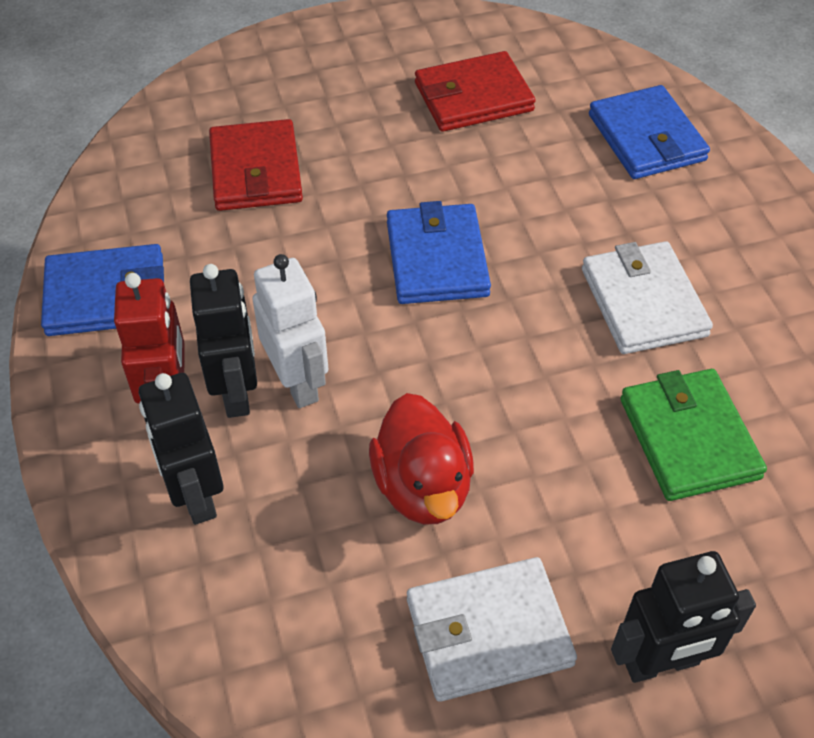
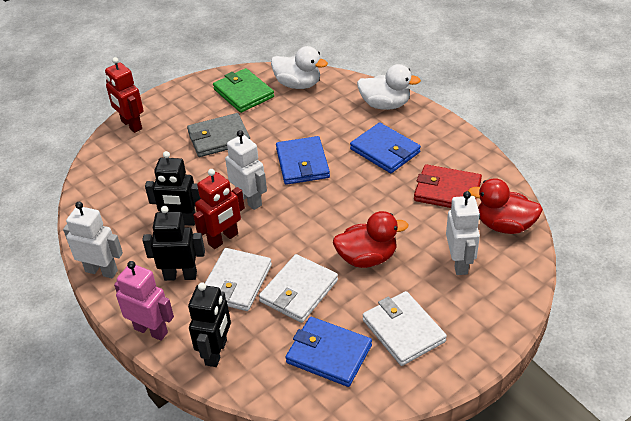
grey wallet: none = 0 -> [187,113,250,157] = 1
pink robot: none = 0 -> [114,261,174,341] = 1
red duck: [369,393,474,525] = 1 -> [333,211,409,268] [468,178,543,234] = 2
red robot: [114,273,185,404] = 1 -> [105,57,144,133] [193,169,245,249] = 2
red wallet: [209,119,303,211] [415,51,536,132] = 2 -> [414,164,482,208] = 1
white duck: none = 0 -> [271,46,328,89] [357,64,421,110] = 2
white robot: [252,254,329,408] = 1 -> [63,202,123,278] [225,130,267,210] [446,191,480,275] = 3
white wallet: [407,557,577,702] [582,241,713,354] = 2 -> [205,248,272,311] [259,254,338,323] [363,291,447,366] = 3

